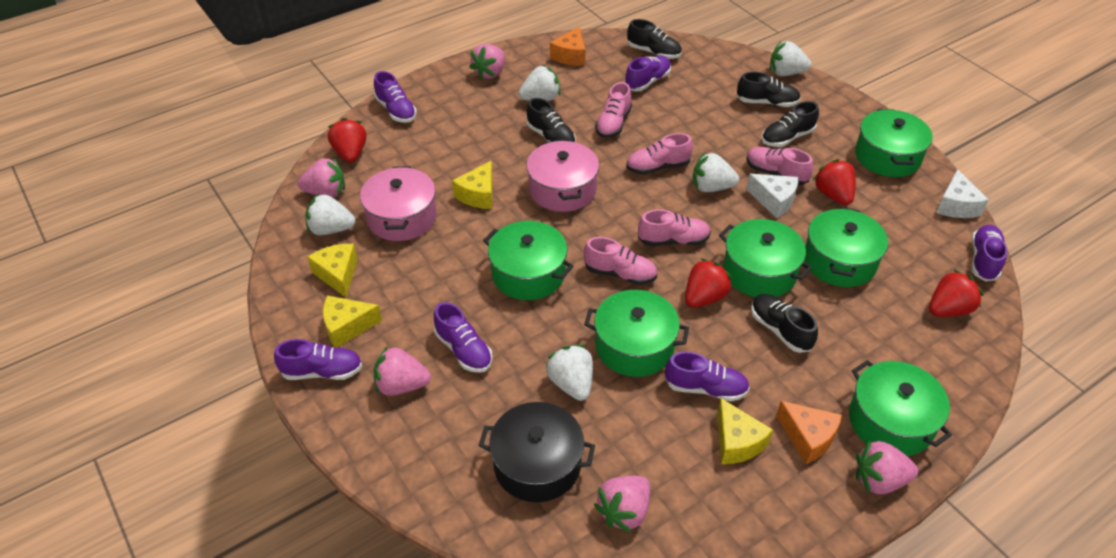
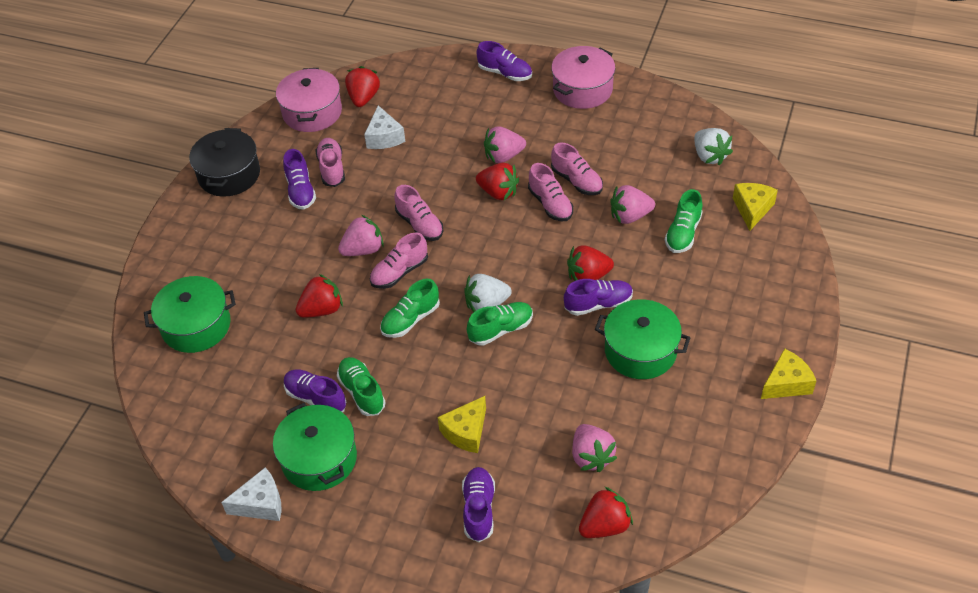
black shoe: [526,98,576,142] [627,19,682,59] [737,72,801,107] [751,294,818,353] [762,101,819,147] = 5 -> none = 0
green pot: [483,221,573,300] [584,290,689,377] [719,219,812,297] [805,207,888,287] [849,360,952,456] [855,109,933,177] = 6 -> [144,276,236,353] [273,403,357,491] [595,299,691,379] = 3
green shoe: none = 0 -> [337,357,386,416] [380,279,440,338] [467,302,533,346] [665,189,703,253] = 4
orange cheese: [550,27,586,66] [776,401,842,464] = 2 -> none = 0
pink strawberry: [298,158,345,197] [374,346,431,396] [469,44,505,80] [594,476,650,533] [856,440,918,494] = 5 -> [338,215,384,256] [484,126,526,163] [572,424,617,472] [610,185,655,224] = 4
purple shoe: [274,339,362,380] [374,71,417,123] [434,302,492,373] [625,56,671,92] [665,351,750,401] [971,225,1008,281] = 6 -> [283,149,316,210] [284,370,346,412] [462,467,495,542] [476,41,532,81] [564,279,633,316] = 5
red strawberry: [328,118,366,162] [685,258,732,308] [813,159,856,205] [929,269,984,317] = 4 -> [296,274,343,317] [345,66,380,107] [476,163,519,200] [567,246,614,281] [579,486,633,538] = 5
white strawberry: [306,193,356,235] [519,65,560,101] [545,345,593,401] [693,152,739,192] [770,41,811,76] = 5 -> [464,274,512,312] [694,128,733,166] = 2
yellow cheese: [307,244,358,297] [323,295,382,348] [452,161,493,209] [717,398,773,464] = 4 -> [438,396,486,453] [733,183,778,231] [761,348,817,399] = 3

